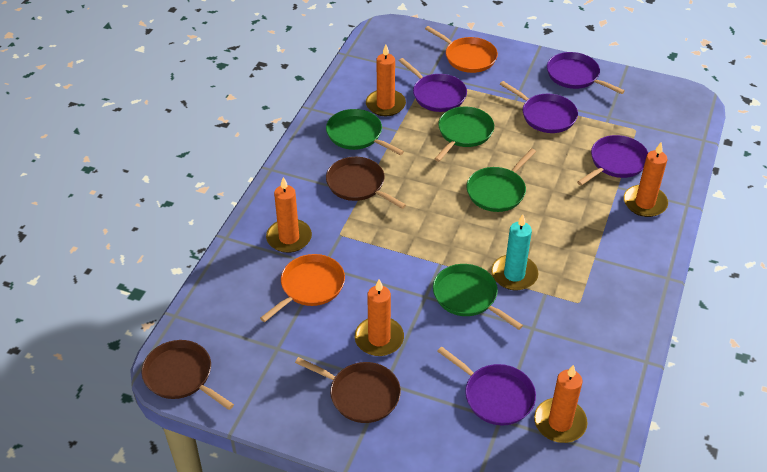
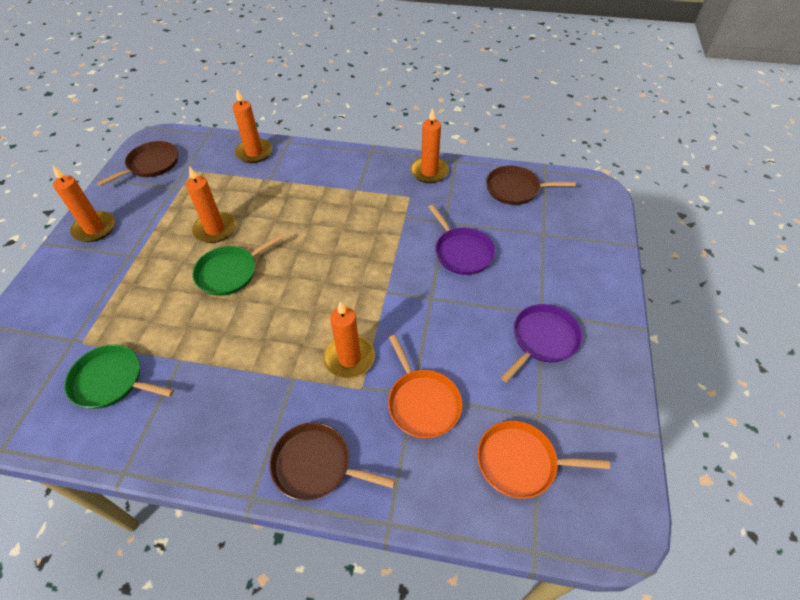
green pan: [326,109,404,155] [433,264,523,330] [435,106,494,162] [467,148,536,212] = 4 -> [64,344,174,409] [192,233,285,296] = 2
purple pan: [399,58,467,112] [437,346,536,425] [500,81,578,133] [547,52,625,94] [577,135,648,186] = 5 -> [428,205,495,275] [501,304,582,383] = 2
turquoise candle: [491,214,538,290] = 1 -> none = 0

